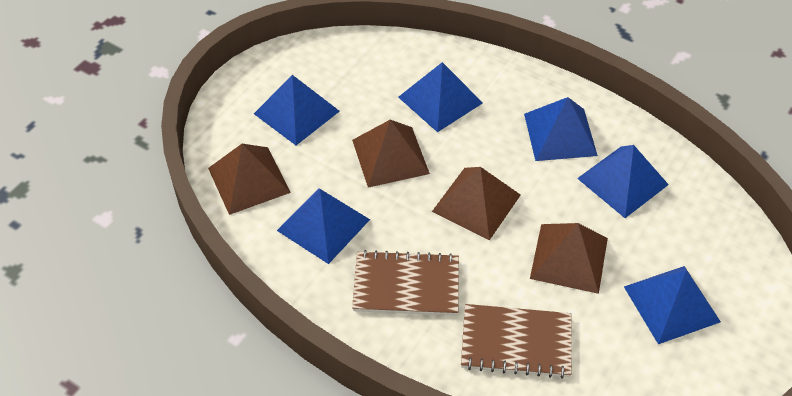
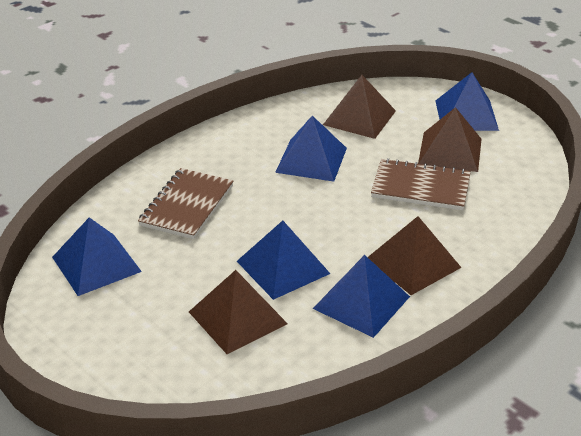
blue pyramid: [254,75,340,145] [277,188,370,264] [398,62,483,132] [524,97,598,161] [577,145,669,218] [624,266,721,344] = 6 -> [52,217,142,296] [237,221,330,300] [275,116,347,182] [313,255,410,338] [435,72,499,131] = 5

